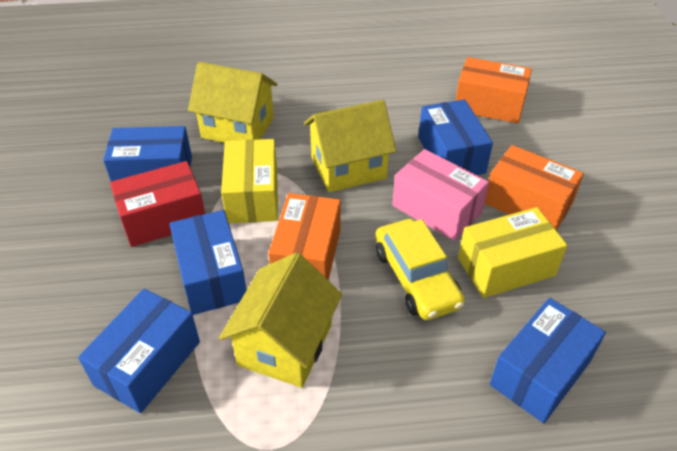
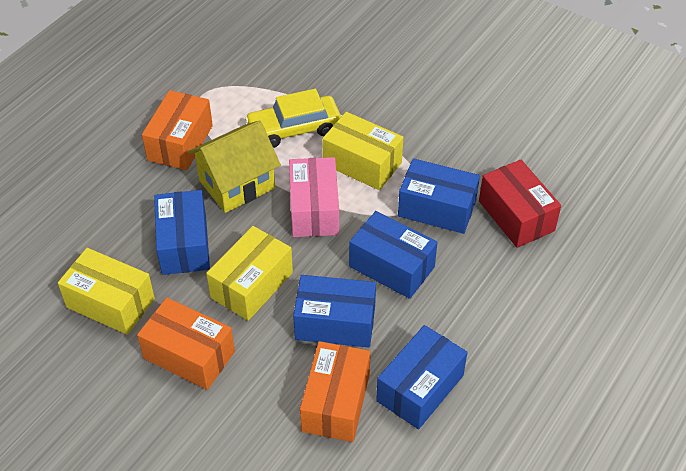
yellow box: [221,139,278,223] [458,207,567,298] = 2 -> [58,248,155,335] [206,226,293,321] [322,112,403,190] = 3
yellow house: [188,62,277,143] [219,252,342,388] [304,100,396,192] = 3 -> [188,120,281,213] = 1

